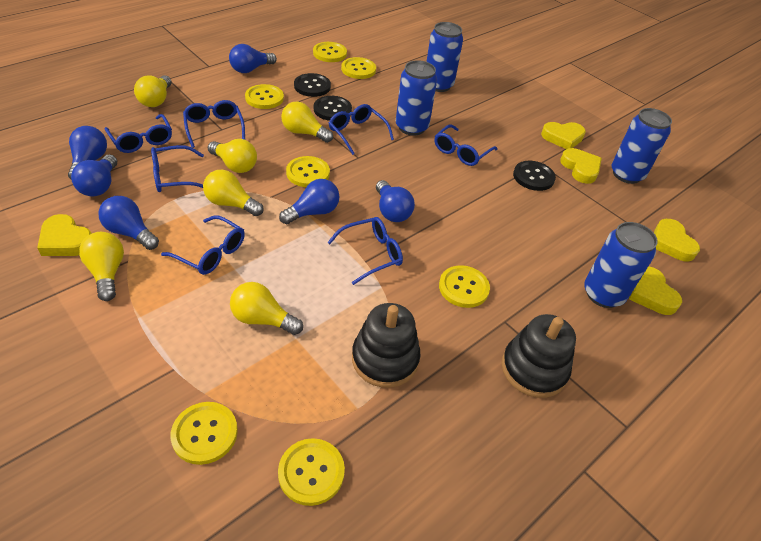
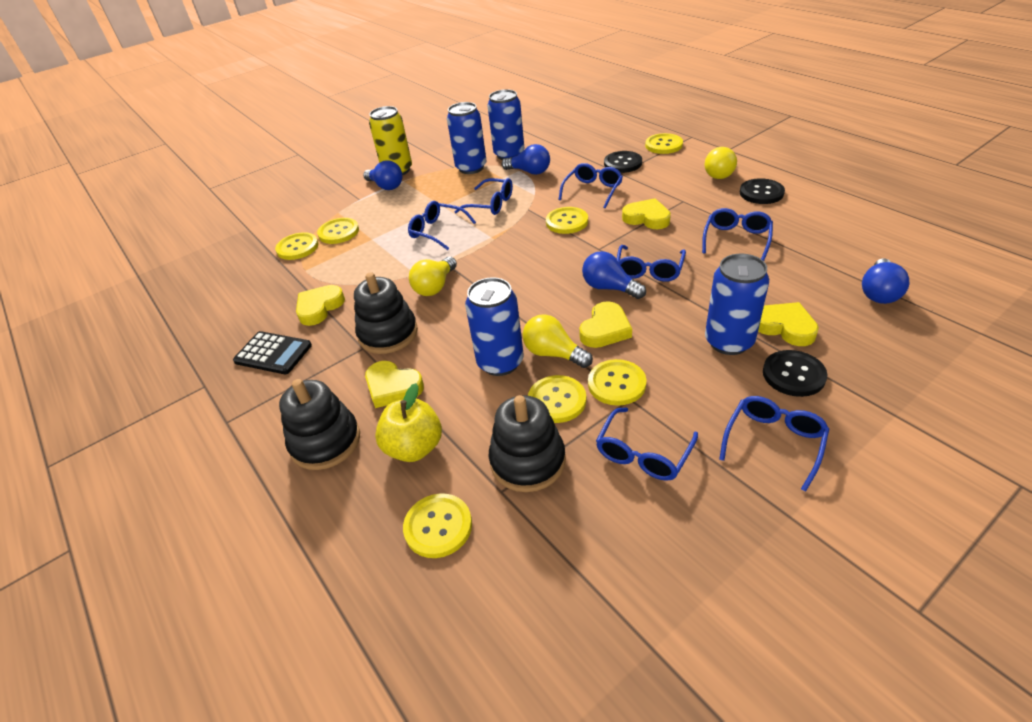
black calculator: none = 0 -> [233,331,312,374] = 1
black stacking toy: [352,303,420,388] [502,314,576,398] = 2 -> [279,379,360,470] [354,272,418,354] [489,395,566,492] = 3
blue light bulb: [68,126,107,179] [71,155,117,196] [98,196,159,250] [229,44,277,73] [279,179,340,224] [376,180,415,222] = 6 -> [363,160,403,190] [502,144,550,175] [582,251,646,299] [862,259,909,304] = 4
yellow apple: none = 0 -> [375,383,442,462] = 1
yellow can: none = 0 -> [369,106,412,175] = 1
yellow light bulb: [79,232,124,301] [134,75,171,107] [203,170,264,216] [208,139,257,173] [230,282,303,335] [281,102,333,143] = 6 -> [409,257,457,296] [523,314,593,368] [705,147,737,179] = 3

